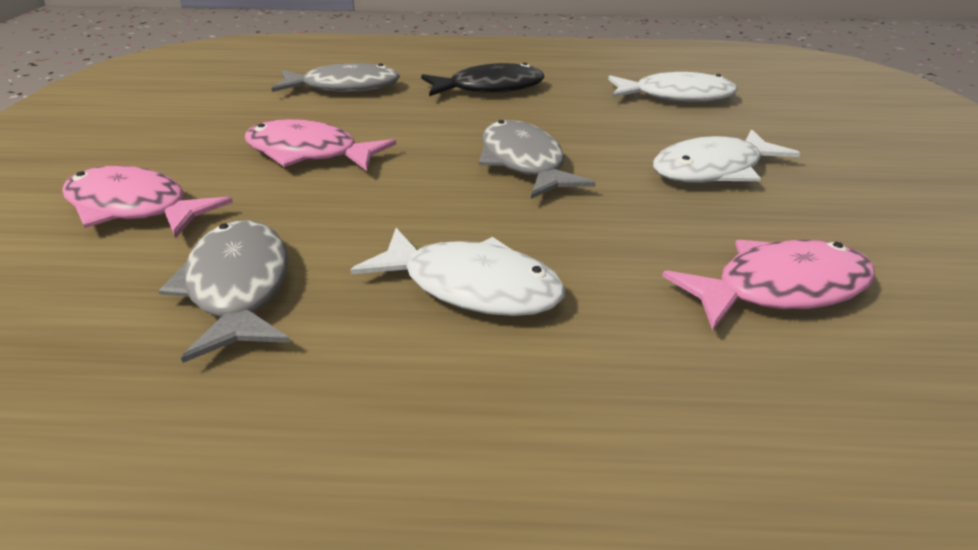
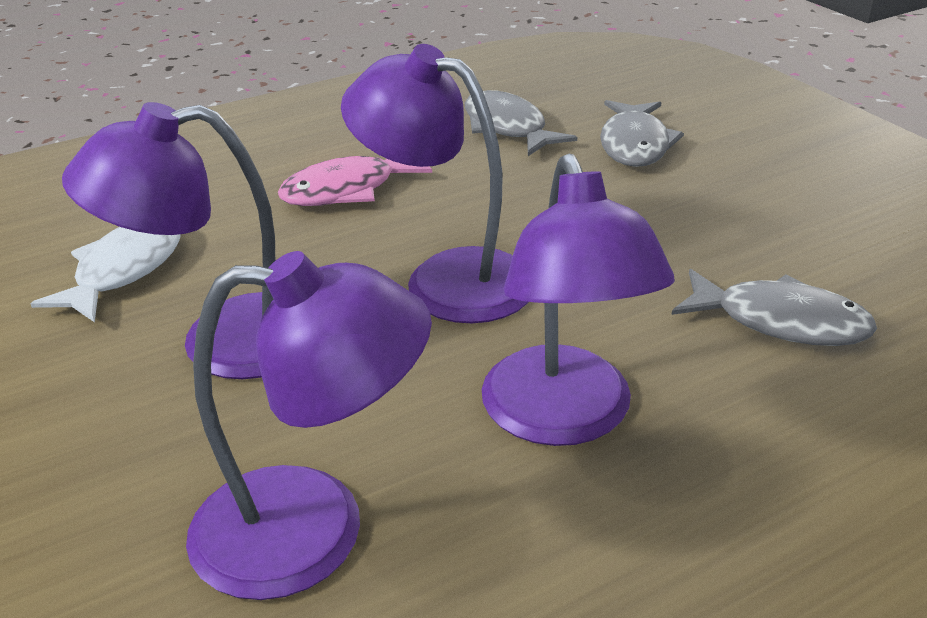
black fish: [421,63,544,96] = 1 -> none = 0
pink fish: [62,166,233,239] [245,119,396,171] [662,240,875,331] = 3 -> [278,156,432,206] = 1
purple lamp: none = 0 -> [62,102,275,379] [186,251,432,600] [341,44,528,323] [482,154,675,446] = 4
white fish: [350,228,565,316] [608,72,737,102] [653,129,800,183] = 3 -> [30,227,181,322] = 1

